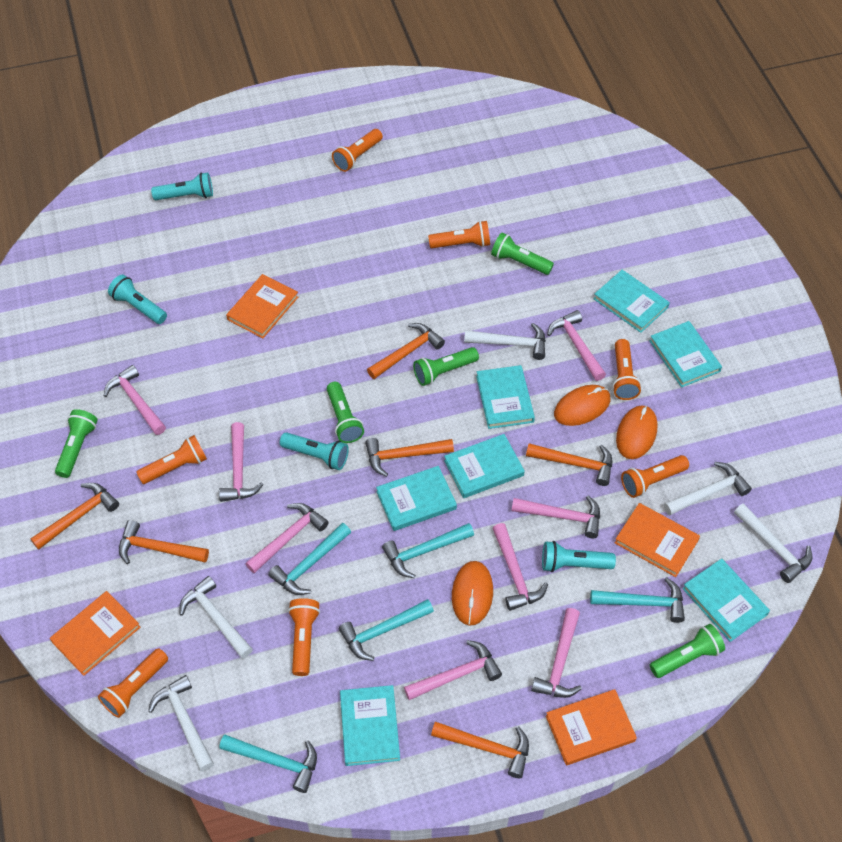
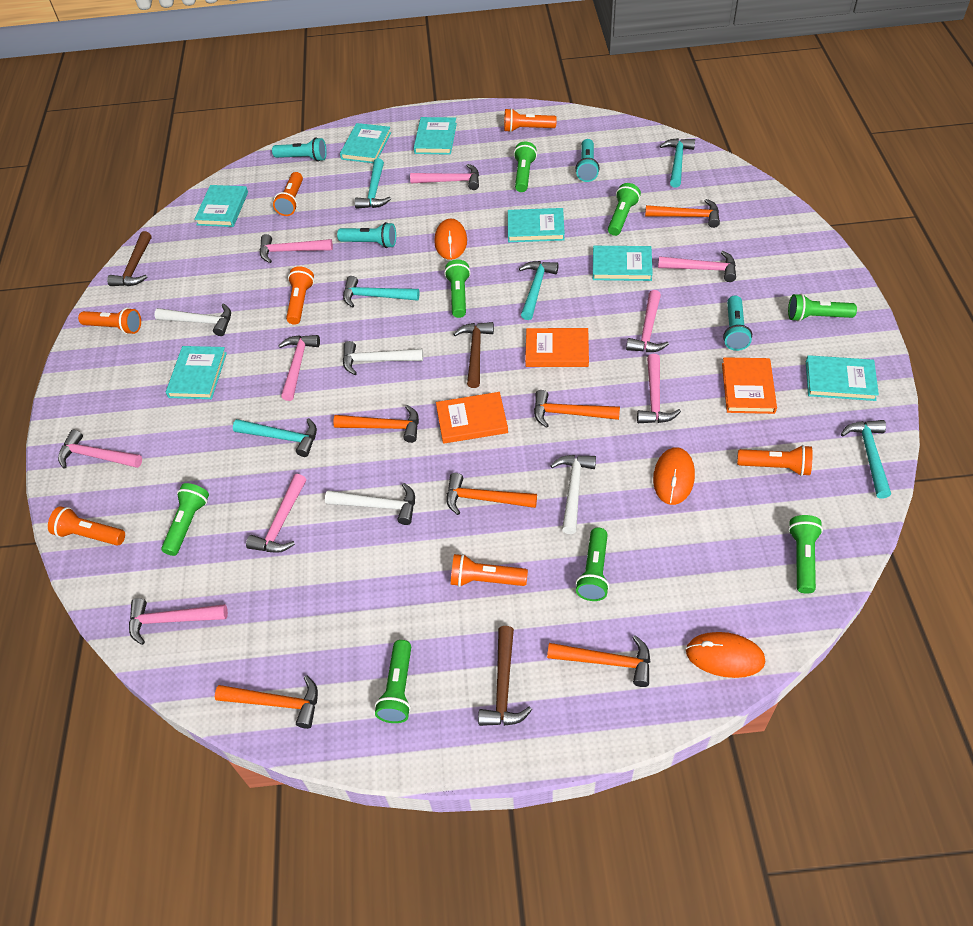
brown hammer: none = 0 -> [107,231,151,286] [454,322,494,388] [478,626,532,726] = 3
green flashlight: [55,409,97,478] [327,382,364,443] [413,347,479,386] [491,233,554,275] [650,624,725,678] = 5 -> [161,483,209,556] [375,640,411,723] [444,260,471,318] [514,141,537,192] [576,527,609,601] [608,183,641,236] [788,294,857,322] [788,515,823,594] = 8
orange book: [50,591,141,676] [226,274,298,338] [546,689,637,765] [615,503,700,577] = 4 -> [436,392,508,444] [525,328,589,367] [722,357,777,414] = 3
pink hammer: [104,365,166,435] [219,422,263,502] [245,503,329,573] [404,640,502,700] [492,523,548,611] [511,495,600,538] [531,608,582,698] [547,310,606,381] = 8 -> [58,430,142,469] [129,598,228,645] [246,474,306,553] [260,234,333,263] [278,335,320,401] [410,164,479,190] [626,290,669,352] [637,354,681,423] [658,251,736,282] = 9
turquoise hammer: [219,734,317,793] [268,523,351,595] [339,599,434,661] [382,523,474,578] [590,577,685,623] = 5 -> [233,418,317,457] [343,276,420,308] [355,158,391,209] [519,261,558,320] [660,138,695,188] [841,420,891,498] = 6
white hammer: [148,675,214,771] [179,576,253,659] [464,323,546,360] [664,462,752,516] [734,503,813,583] = 5 -> [154,303,231,336] [325,483,415,525] [343,341,423,375] [550,455,596,534] = 4

